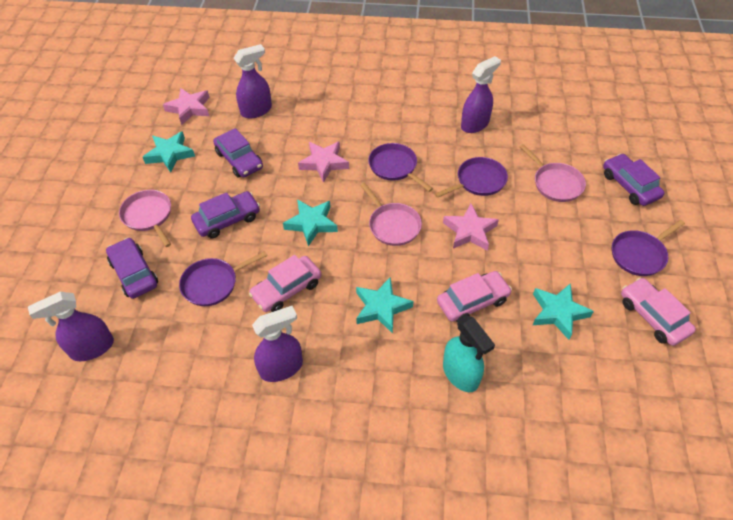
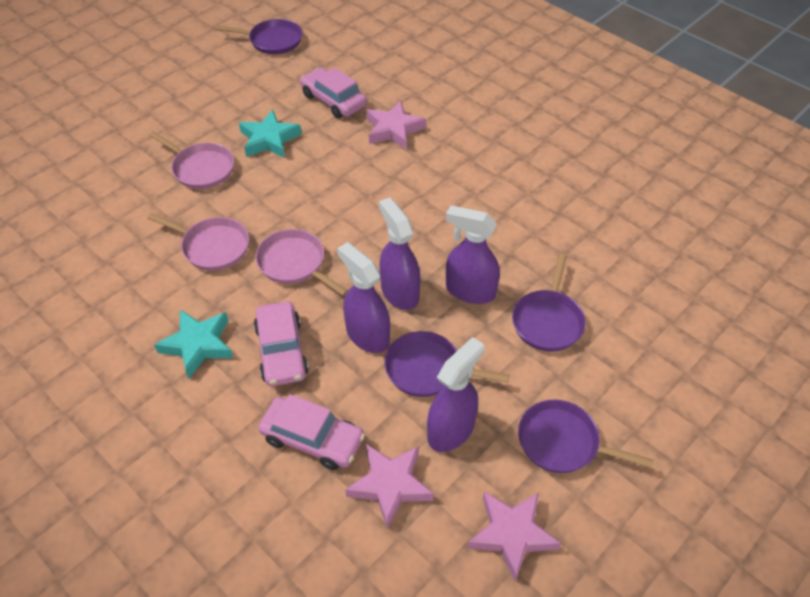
purple car: [106,237,158,299] [191,191,260,238] [213,128,263,177] [603,154,665,206] = 4 -> none = 0
turquoise spray bottle: [443,315,495,392] = 1 -> none = 0
turquoise star: [143,131,195,173] [283,199,338,246] [356,277,413,334] [533,283,594,340] = 4 -> [154,309,233,379] [239,110,302,158] = 2

